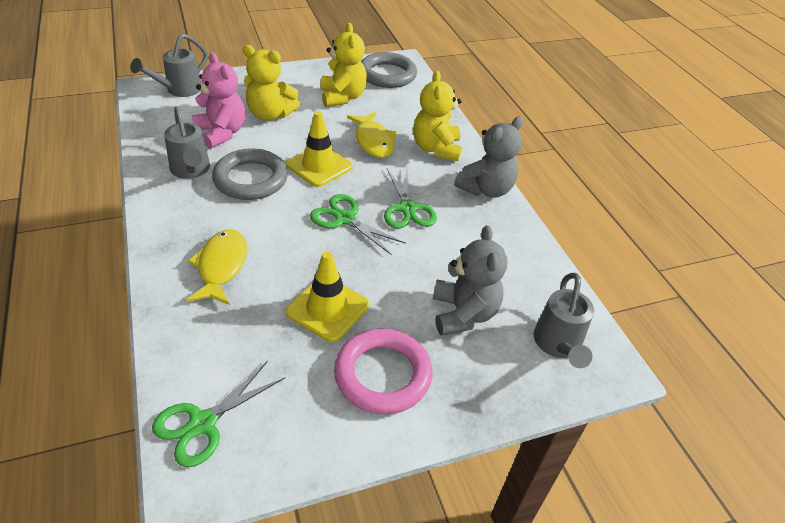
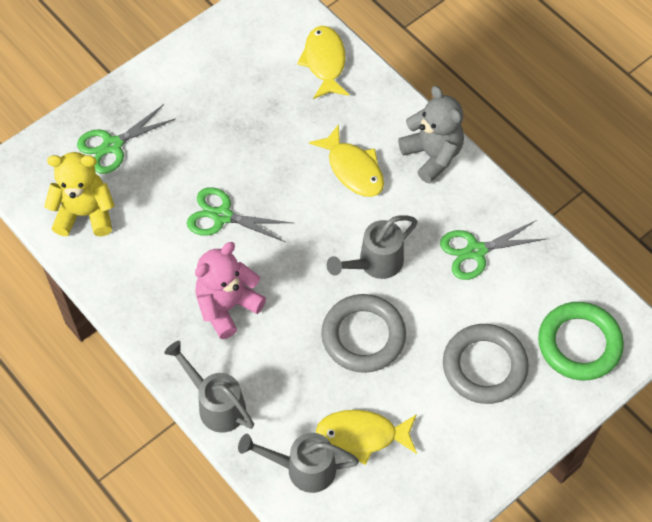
green ring: none = 0 -> [538,302,624,381] = 1
grey teddy bear: [433,225,507,336] [454,116,523,198] = 2 -> [398,86,464,184] = 1
pink ring: [334,328,432,414] = 1 -> none = 0
yellow fish: [186,229,247,305] [347,112,397,158] = 2 -> [297,26,349,99] [309,124,384,197] [316,410,417,465] = 3
yellow teddy bear: [242,45,300,121] [321,23,367,107] [413,70,462,161] = 3 -> [44,152,115,236] = 1
yellow traffic cone: [286,111,353,187] [286,251,369,342] = 2 -> none = 0

